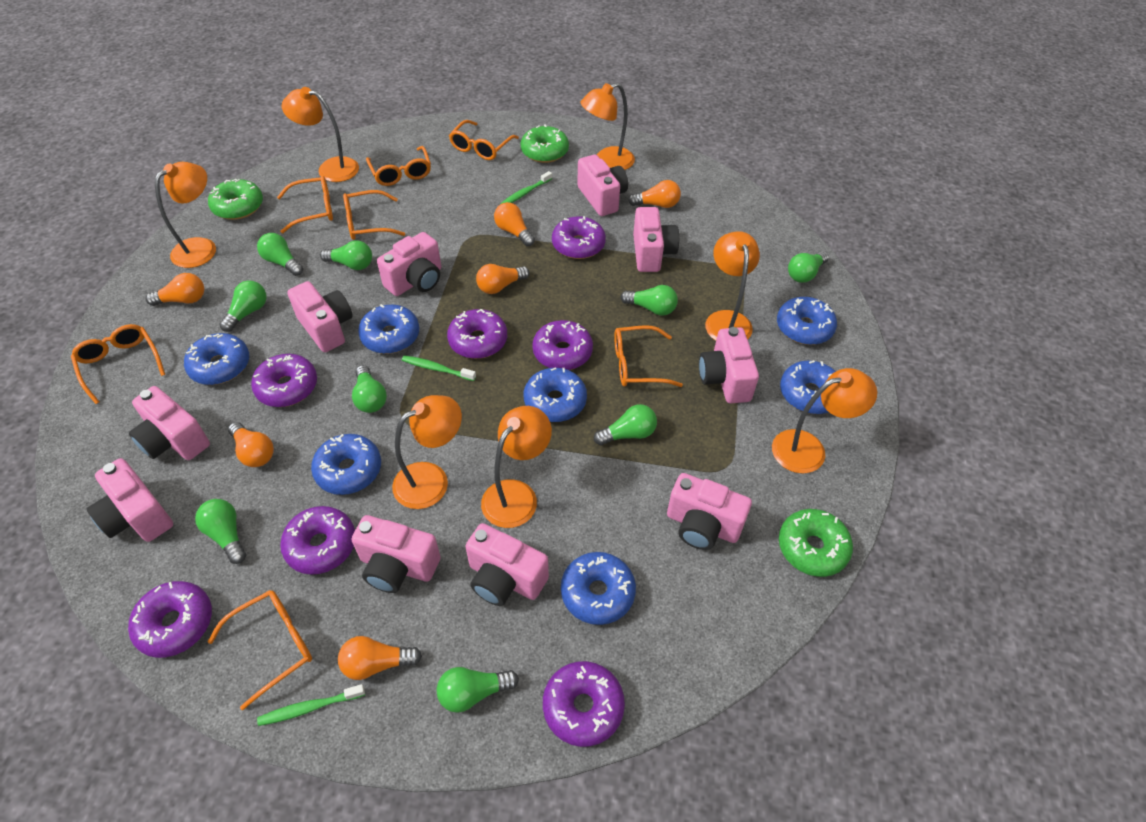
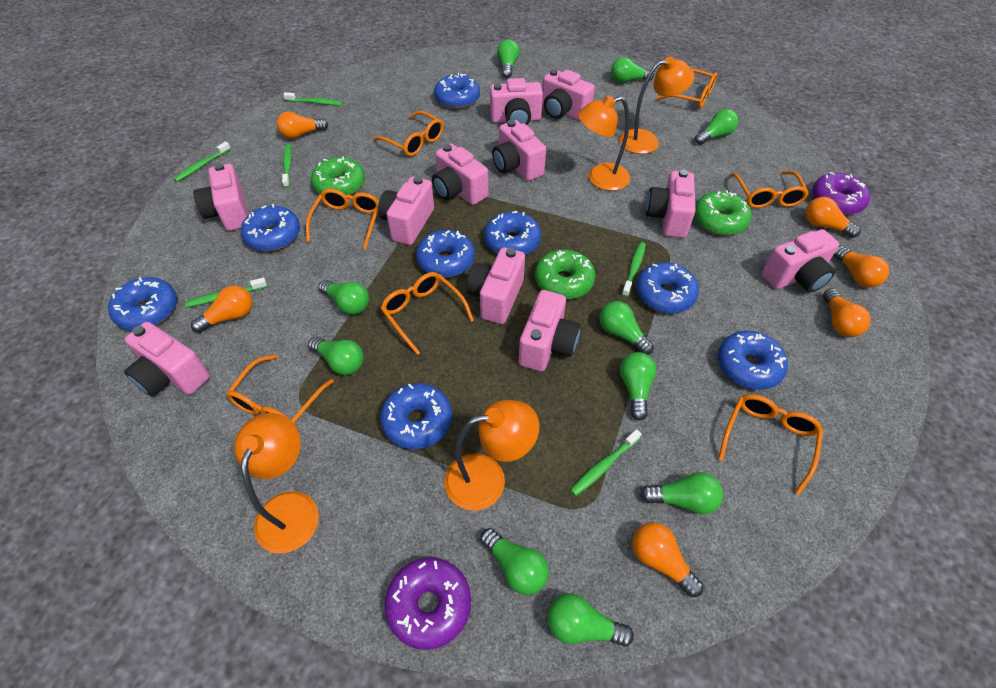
blue donut: [184,333,249,385] [311,434,381,495] [358,304,419,354] [524,367,587,422] [561,552,636,625] [777,297,837,345] [780,360,836,414] = 7 -> [108,277,177,330] [241,204,300,251] [380,383,452,449] [416,230,475,278] [434,73,480,109] [484,211,541,255] [636,262,699,313] [718,331,788,390] = 8
green light bulb: [195,499,246,564] [219,281,266,332] [257,233,303,276] [320,240,372,270] [352,365,387,413] [437,667,519,713] [594,404,657,445] [620,285,678,316] [788,251,829,283] = 9 -> [308,337,364,375] [318,280,369,315] [480,528,549,595] [497,39,520,78] [547,593,634,647] [599,301,654,355] [611,57,654,83] [620,352,657,421] [640,472,723,514] [695,109,739,145] = 10
green toothbrush: [257,684,365,726] [402,355,476,381] [500,171,552,204] = 3 -> [174,141,231,182] [185,277,267,308] [282,144,292,188] [283,92,343,106] [570,429,642,496] [622,242,646,297] = 6
orange lamp: [155,162,216,268] [282,87,359,182] [392,395,462,509] [481,406,552,528] [581,83,635,170] [705,231,760,341] [772,368,877,473] = 7 -> [234,413,319,553] [444,400,539,511] [578,96,630,191] [619,56,694,154] = 4
pink camera: [87,458,173,542] [129,386,210,460] [287,281,353,352] [352,515,441,593] [377,232,441,296] [465,523,549,606] [577,155,628,216] [633,207,679,272] [667,473,752,550] [699,327,759,403] = 10 -> [124,322,210,397] [193,163,248,231] [378,176,434,245] [432,144,488,205] [467,247,525,324] [490,78,543,125] [492,120,546,181] [519,290,581,372] [542,69,595,121] [646,170,696,238] [762,229,839,293] = 11
purple donut: [128,581,212,658] [251,354,317,407] [280,506,355,575] [447,309,507,359] [532,320,593,370] [543,661,625,747] [552,216,606,259] = 7 -> [385,557,471,650] [812,172,870,215] = 2

